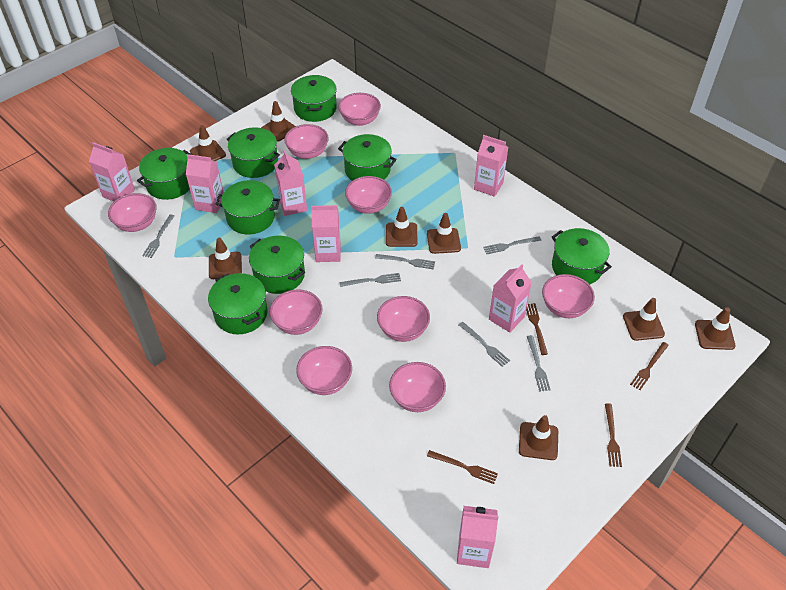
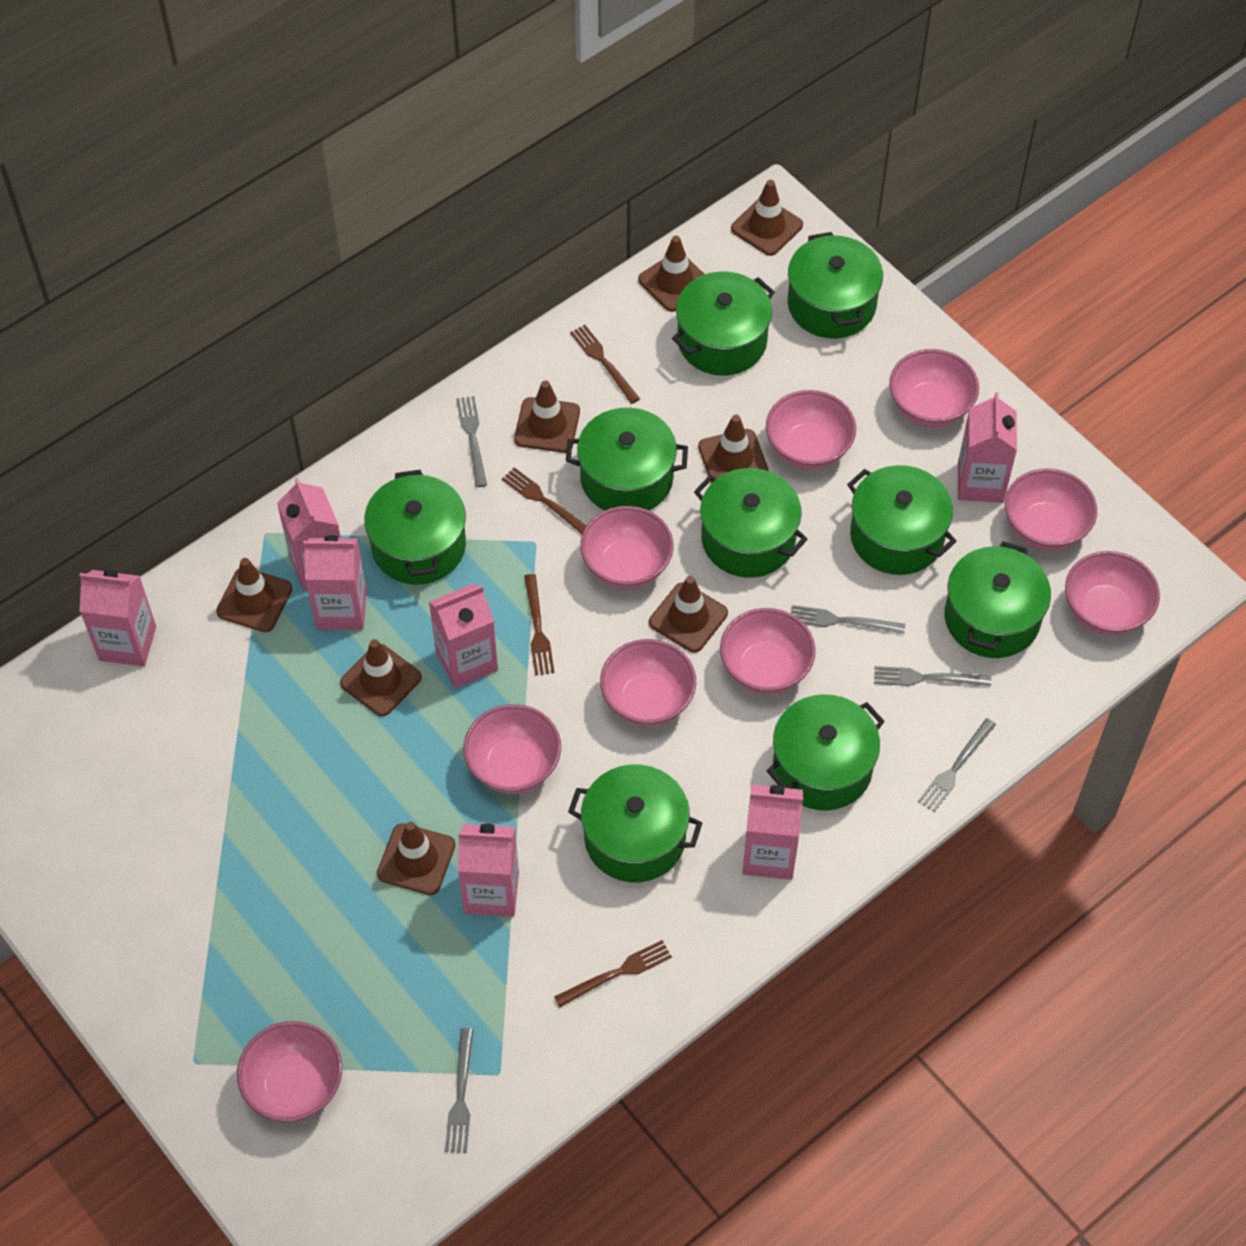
green pot: [137,148,192,200] [208,273,267,334] [216,180,280,234] [227,127,280,178] [249,236,305,294] [291,75,337,122] [338,134,397,181] [551,228,612,285] = 8 -> [364,470,466,585] [566,408,688,511] [568,765,702,882] [672,271,775,376] [694,468,808,578] [767,694,885,811] [788,232,883,339] [847,465,957,575] [945,541,1051,658] = 9
grey fork: [142,214,175,258] [340,273,401,287] [375,254,435,269] [459,322,510,367] [483,236,541,254] [527,335,551,392] = 6 -> [445,1028,474,1153] [456,396,487,487] [791,605,905,634] [874,666,991,686] [918,718,996,812] = 5

